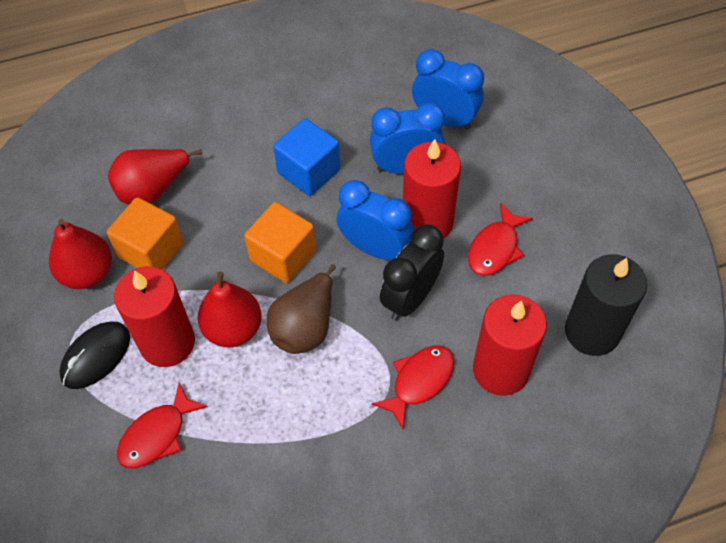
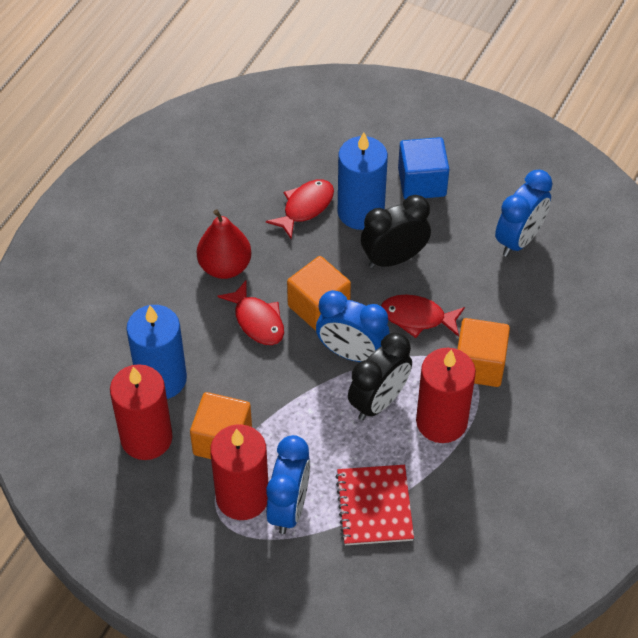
black candle: [565,254,647,356] = 1 -> none = 0
black clock: [380,225,444,321] = 1 -> [348,333,412,420] [361,195,431,268] = 2
black mouse: [59,321,130,389] = 1 -> none = 0
blue candle: none = 0 -> [126,305,187,399] [338,132,388,230] = 2
brown pear: [267,264,336,354] = 1 -> none = 0
orange cube: [107,197,184,270] [244,202,316,283] = 2 -> [190,392,252,459] [287,256,351,331] [457,318,510,387] = 3
red notebook: none = 0 -> [335,465,414,545] = 1
red pear: [49,219,112,289] [108,149,203,204] [198,272,262,347] = 3 -> [197,209,252,279] = 1

